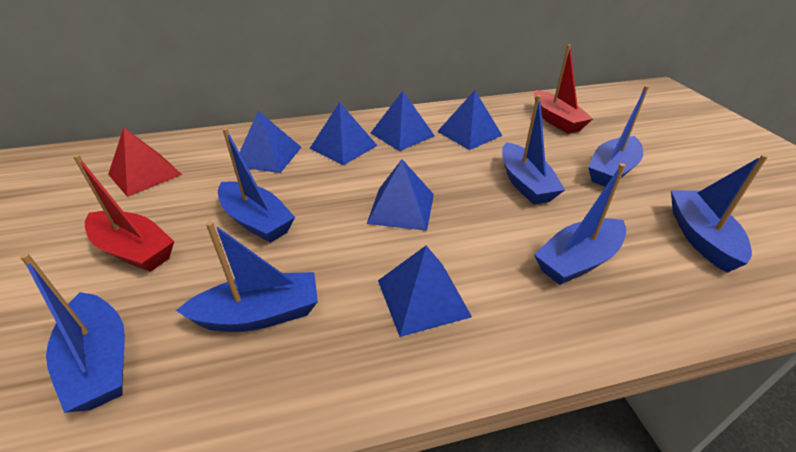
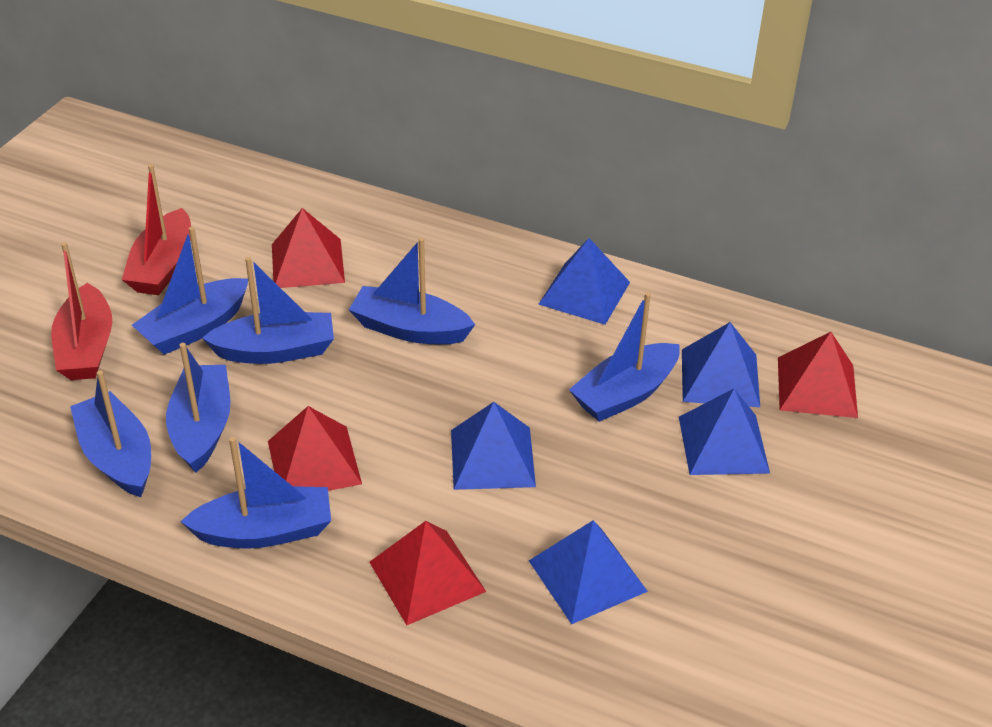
blue pyramid: [239,111,301,173] [309,102,378,165] [367,159,434,231] [371,91,435,151] [378,246,472,337] [437,90,502,150] = 6 -> [451,402,536,490] [529,520,648,624] [538,238,630,325] [679,389,770,475] [682,322,760,407] = 5
red pyramid: [108,128,182,197] = 1 -> [268,406,362,491] [272,208,345,288] [369,521,486,625] [778,332,858,418] = 4

